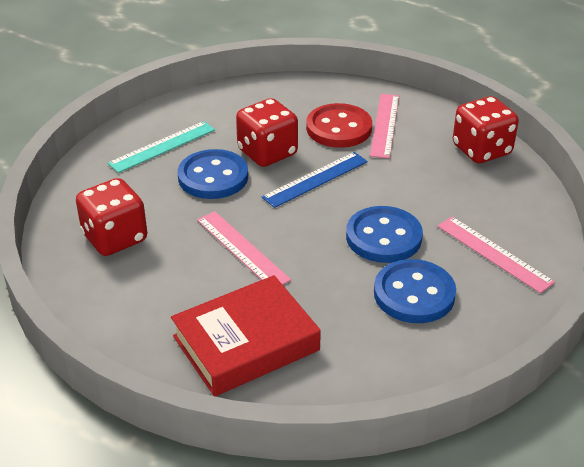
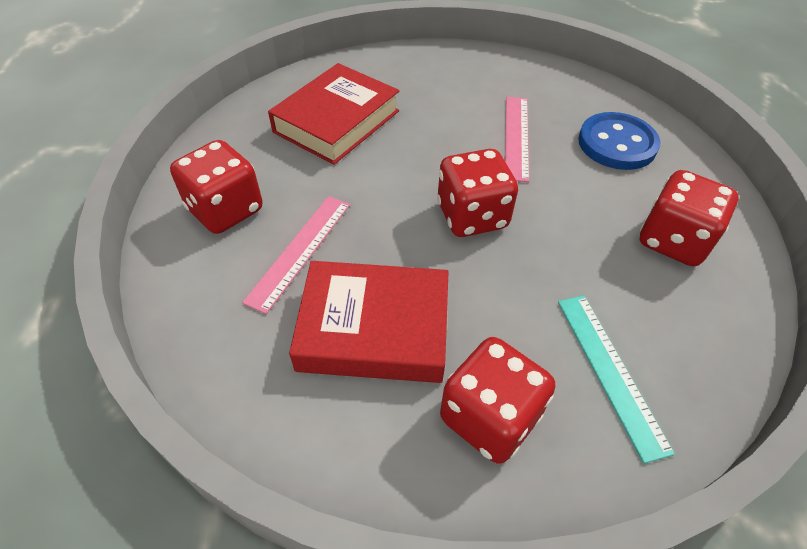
blue button: [178,149,248,199] [346,206,423,263] [374,259,456,323] = 3 -> [578,112,661,170] = 1
blue ruler: [262,152,368,208] = 1 -> none = 0
pink ruler: [197,211,291,285] [370,94,399,158] [437,217,555,293] = 3 -> [242,196,350,314] [505,97,529,182] = 2
red book: [171,275,321,396] = 1 -> [268,63,399,165] [289,261,449,383] = 2
red button: [306,103,372,148] = 1 -> none = 0
red dice: [76,178,147,256] [236,98,298,167] [453,96,519,163] = 3 -> [170,140,263,234] [437,149,518,237] [440,337,555,464] [639,170,738,266] = 4

